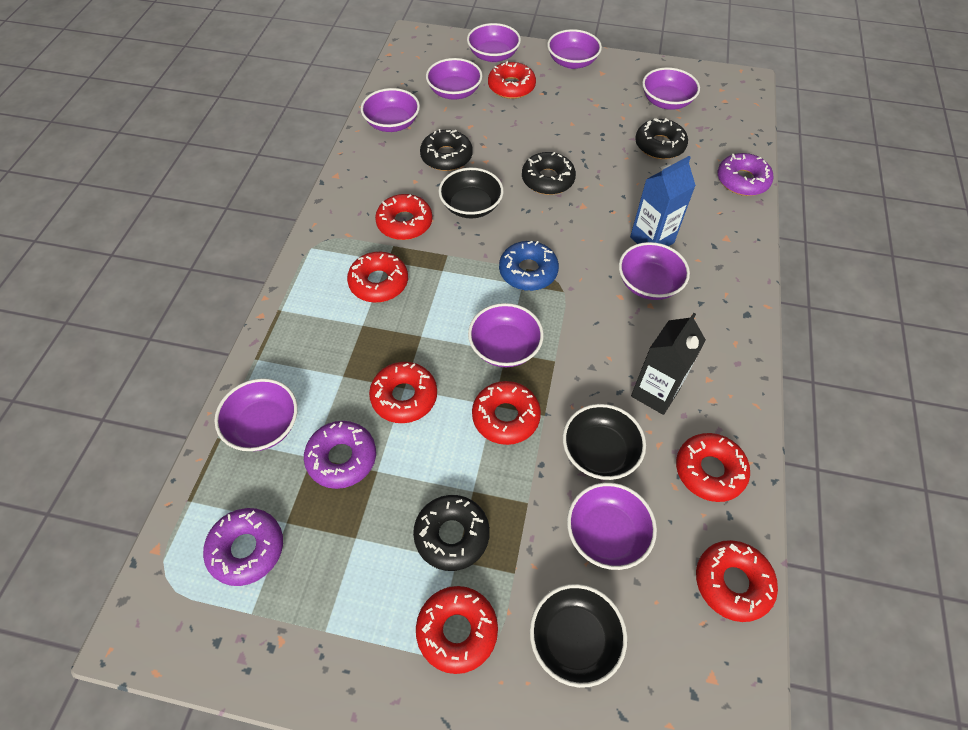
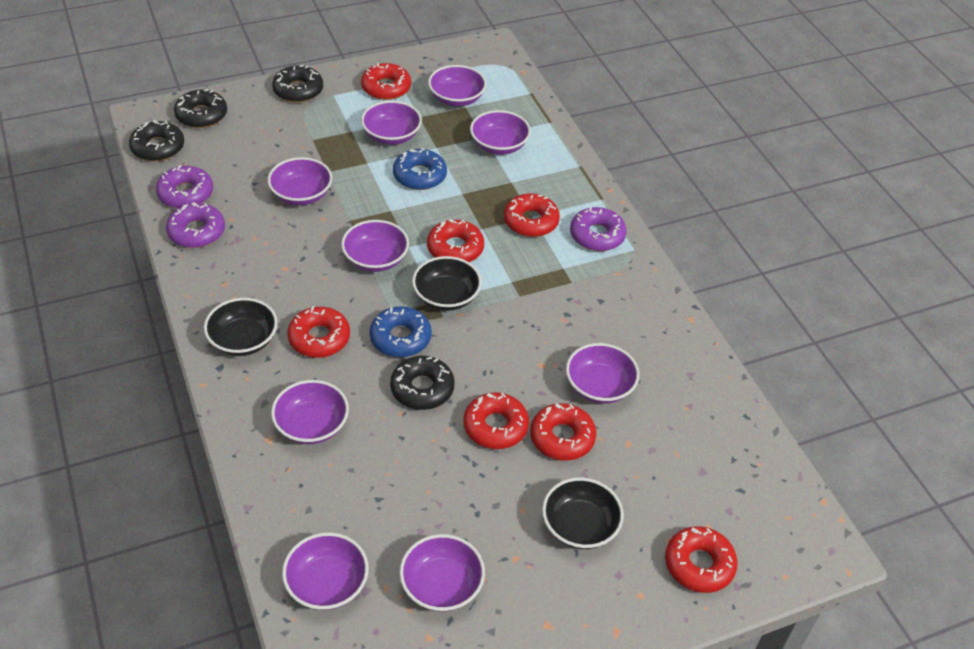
black carton: [631,313,706,415] = 1 -> none = 0
blue carton: [630,156,696,246] = 1 -> none = 0
blue donut: [499,241,559,291] = 1 -> [370,306,432,357] [393,148,447,190] = 2
red donut: [347,252,408,303] [369,362,437,423] [375,194,433,240] [416,586,498,674] [472,381,541,445] [488,61,536,99] [676,433,750,502] [696,540,778,622] = 8 -> [287,306,350,358] [361,63,411,100] [427,219,484,262] [463,393,529,449] [504,194,560,237] [530,403,596,461] [665,526,738,593] = 7

